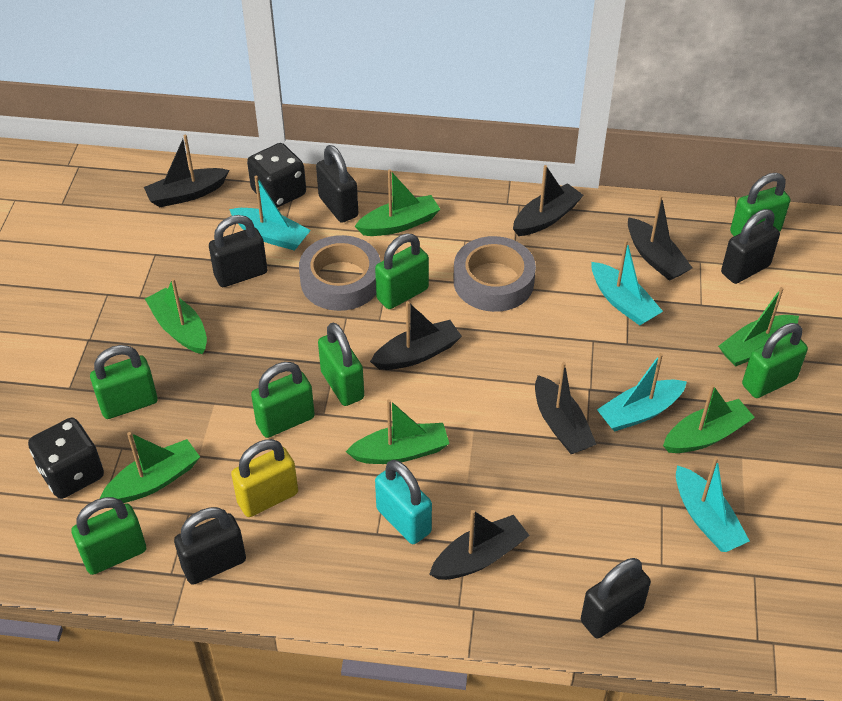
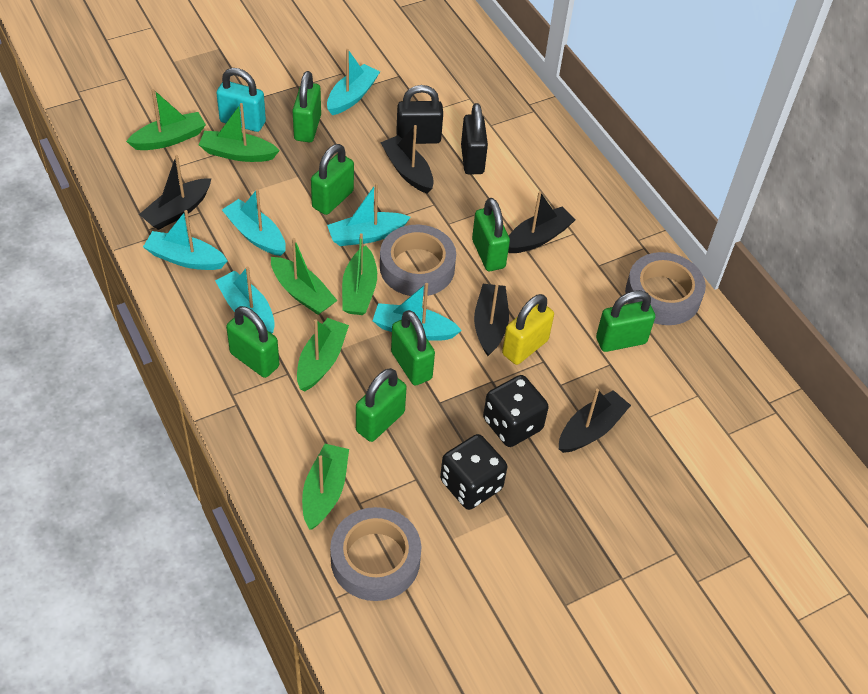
black boat: [144,134,229,207] [370,301,462,370] [429,510,530,580] [513,165,584,236] [535,362,597,454] [628,195,692,281] = 6 -> [139,155,212,230] [380,125,434,193] [474,283,509,356] [508,191,575,253] [559,389,631,453] = 5
black padlock: [174,507,246,585] [209,215,267,287] [316,145,358,223] [581,558,651,638] [721,209,780,284] = 5 -> [396,85,443,144] [461,103,488,174] = 2
grey tape: [299,235,381,311] [453,236,536,312] = 2 -> [330,507,421,601] [380,225,456,297] [625,252,706,325] = 3
turquoise boat: [229,176,311,251] [592,240,663,326] [597,353,687,431] [676,457,750,552] = 4 -> [143,210,228,270] [215,267,275,333] [222,189,286,256] [327,49,380,115] [327,183,411,246] [373,283,462,341] = 6

